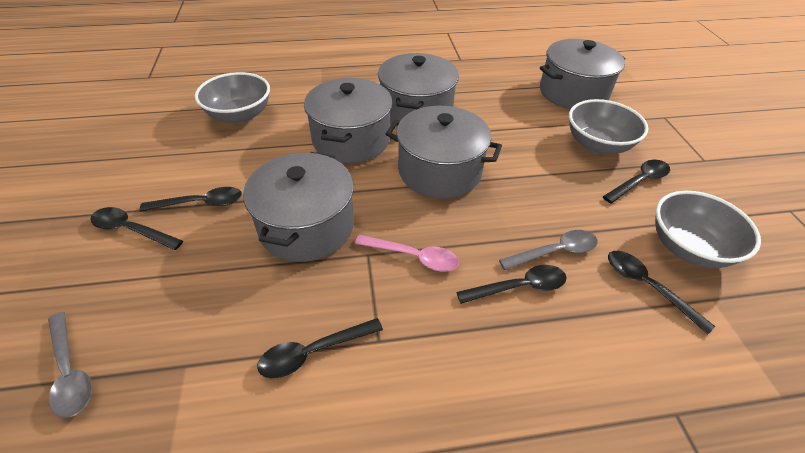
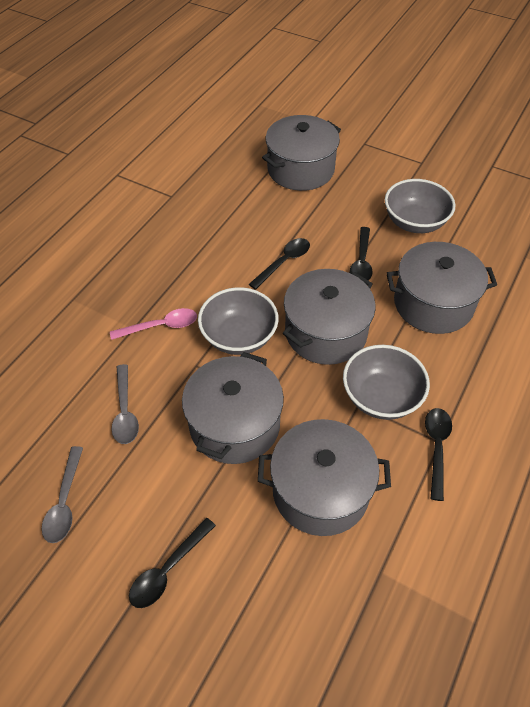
black spoon: [90,207,183,250] [139,187,242,212] [257,318,383,378] [457,265,567,304] [603,160,670,203] [608,251,715,334] = 6 -> [129,518,216,608] [249,238,310,290] [350,227,373,281] [425,408,452,501] = 4

